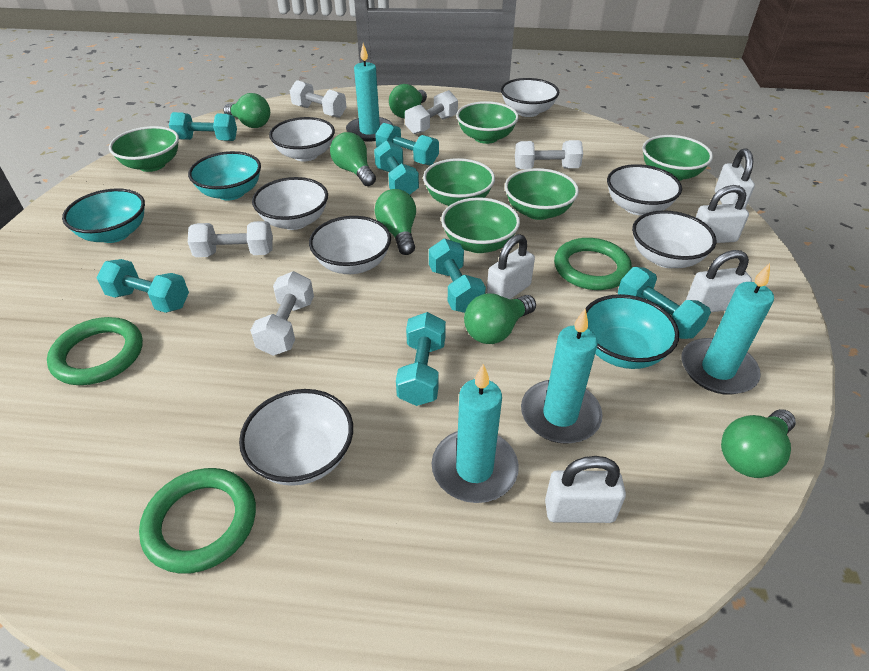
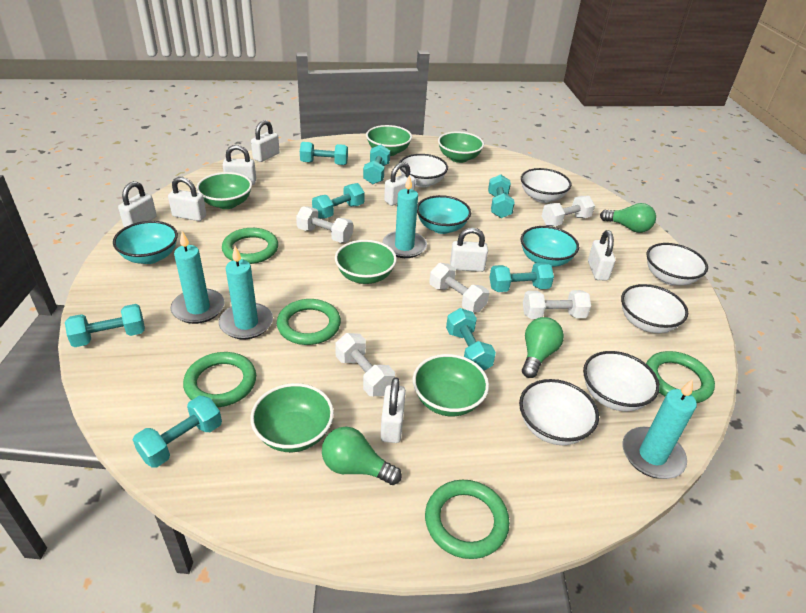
green light bulb: [224,93,270,128] [330,132,376,186] [374,189,416,255] [389,84,427,118] [464,294,536,344] [721,409,796,478] = 6 -> [322,427,402,485] [522,317,564,378] [600,203,656,233] = 3
green ring: [47,317,143,385] [139,468,256,574] [554,238,632,290] = 3 -> [183,352,256,407] [222,228,278,264] [277,299,341,345] [425,480,510,559] [646,351,715,403] = 5
turquoise dumbbell: [97,259,189,313] [169,112,237,141] [374,140,419,195] [375,123,439,165] [396,312,446,406] [429,239,486,313] [618,267,711,339] = 7 -> [65,304,145,347] [133,396,222,467] [300,142,348,165] [312,183,365,219] [363,145,390,184] [446,308,496,371] [488,174,515,218] [489,263,554,292] = 8
white bowl: [239,389,353,486] [252,177,328,230] [269,117,335,161] [309,216,391,274] [501,78,560,117] [607,164,682,215] [632,210,716,268] = 7 -> [399,154,448,188] [519,379,599,445] [521,168,571,203] [583,351,660,411] [621,284,688,333] [647,243,708,285] = 6
white padlock: [487,234,535,299] [545,456,626,523] [686,250,752,312] [695,185,749,243] [715,148,755,208] = 5 -> [118,181,157,227] [168,177,206,221] [223,145,256,185] [251,120,280,162] [380,377,406,443] [384,162,415,206] [450,228,488,272] [588,230,616,280] = 8

